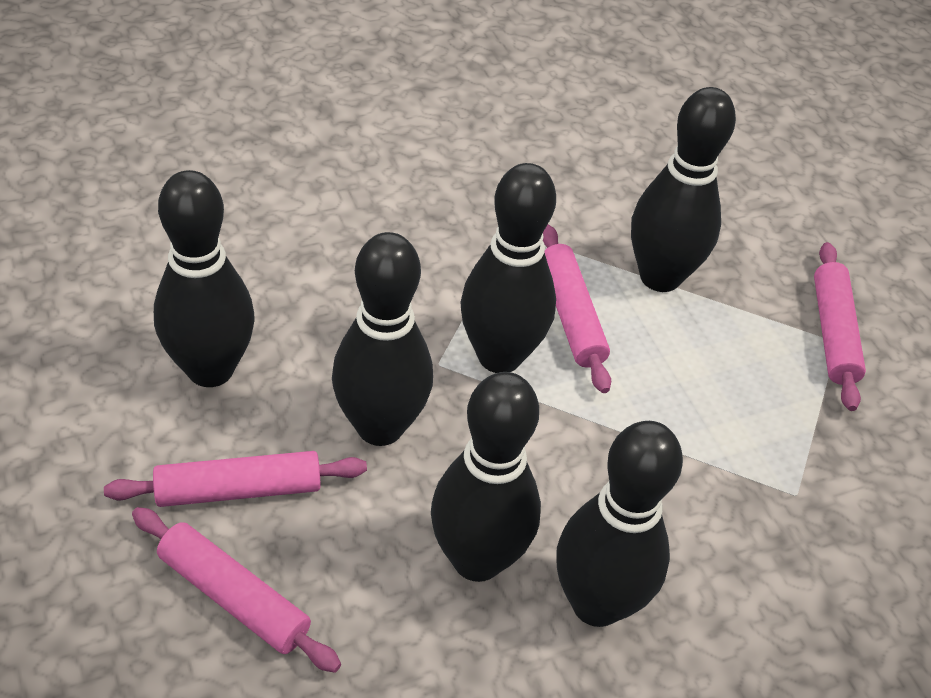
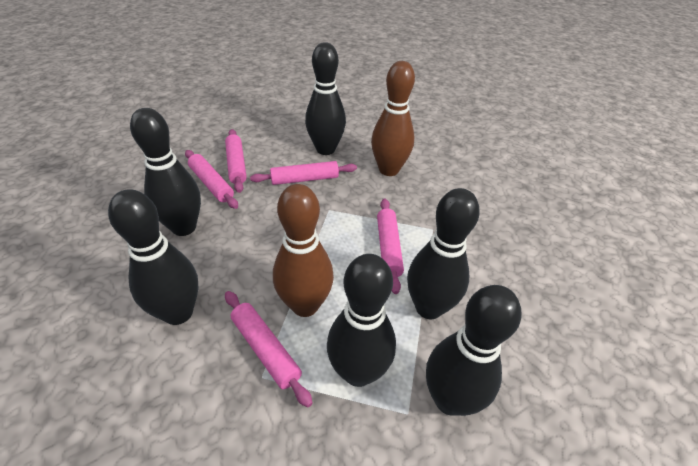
brown bowling pin: none = 0 -> [273,184,334,317] [371,61,415,176] = 2
pink rolling pin: [104,451,367,507] [132,507,341,673] [543,225,611,393] [814,242,866,411] = 4 -> [185,150,238,209] [225,129,247,193] [225,291,313,407] [250,161,357,185] [377,199,404,294] = 5

